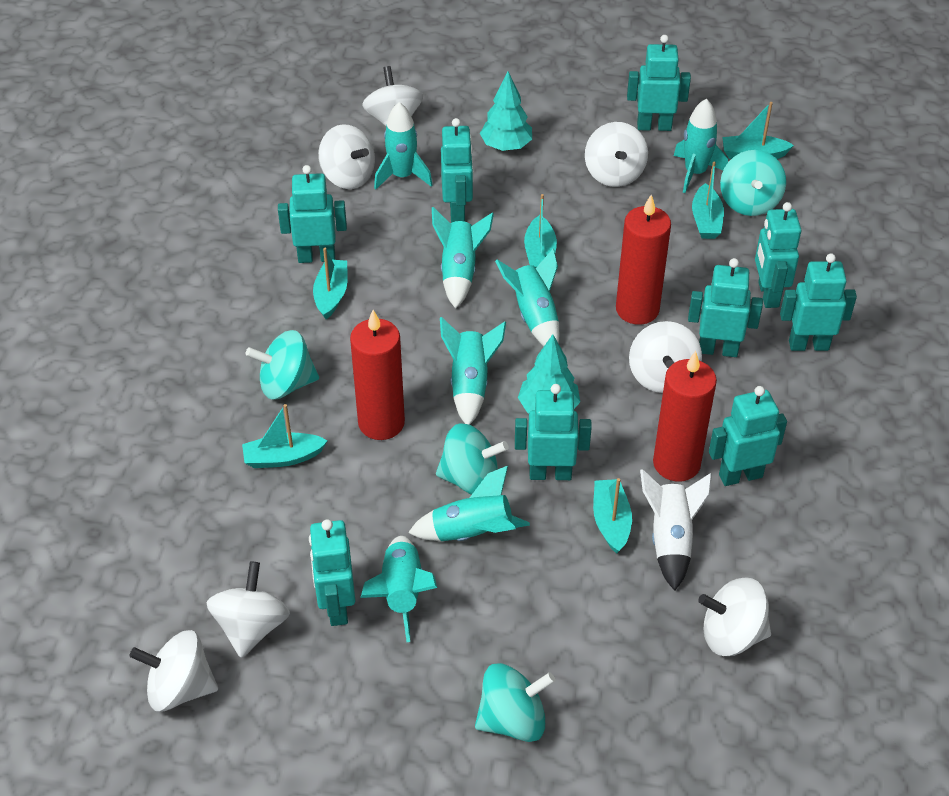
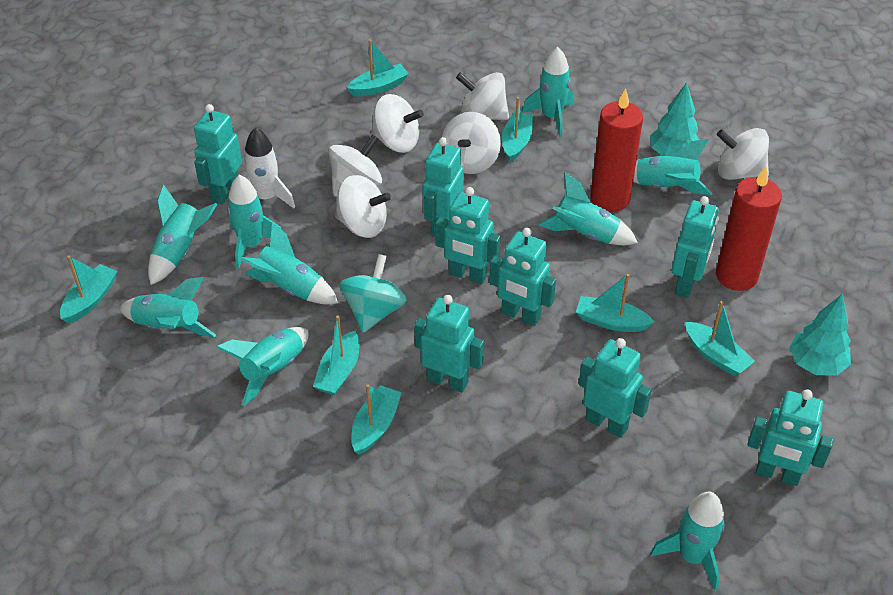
red candle: [350,310,405,440] [616,195,671,325] [653,351,717,482] = 3 -> [590,88,643,212] [716,166,782,291] = 2
turquoise boat: [242,404,328,468] [313,248,348,319] [524,194,557,268] [593,478,632,554] [692,161,724,239] [722,102,794,159] = 6 -> [60,256,117,323] [313,315,359,395] [347,39,409,97] [351,384,402,455] [502,97,533,162] [576,274,654,332] [685,301,755,376] = 7
turquoise robot: [278,165,347,263] [309,519,356,626] [441,118,473,222] [515,384,592,480] [627,35,691,131] [688,258,763,357] [709,386,787,486] [755,202,801,308] [780,254,857,351] = 9 -> [194,104,242,204] [414,295,484,393] [423,137,464,236] [435,187,500,284] [489,228,556,326] [579,338,652,438] [672,196,719,298] [747,389,833,486] = 8
turquoise rocket: [361,536,437,642] [374,102,433,190] [408,466,530,541] [432,207,494,309] [440,317,506,425] [495,249,559,346] [674,99,728,193] = 7 -> [119,277,216,337] [148,184,217,285] [216,327,308,406] [227,174,282,269] [241,222,338,304] [522,47,573,137] [538,173,638,245] [633,139,712,195] [650,492,725,591] = 9
turquoise spinning top: [246,330,319,400] [436,423,509,495] [475,663,555,742] [720,150,786,216] = 4 -> [339,254,407,333] = 1
white spinning top: [129,630,218,711] [206,561,290,658] [318,124,375,189] [362,66,423,126] [585,122,648,187] [629,321,702,393] [698,577,771,656] = 7 -> [329,135,382,197] [335,175,391,238] [371,94,424,153] [442,112,501,174] [456,72,509,120] [717,128,769,180] = 6

